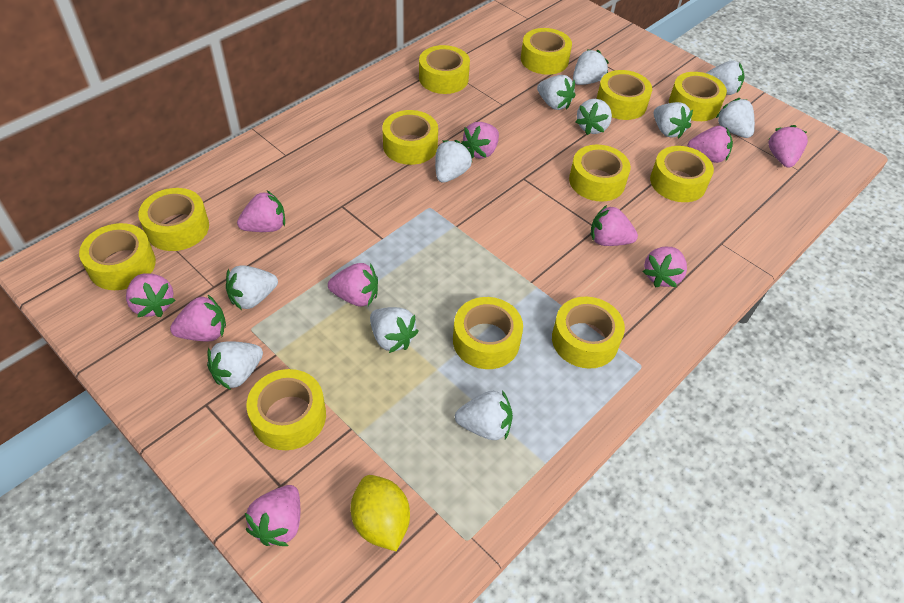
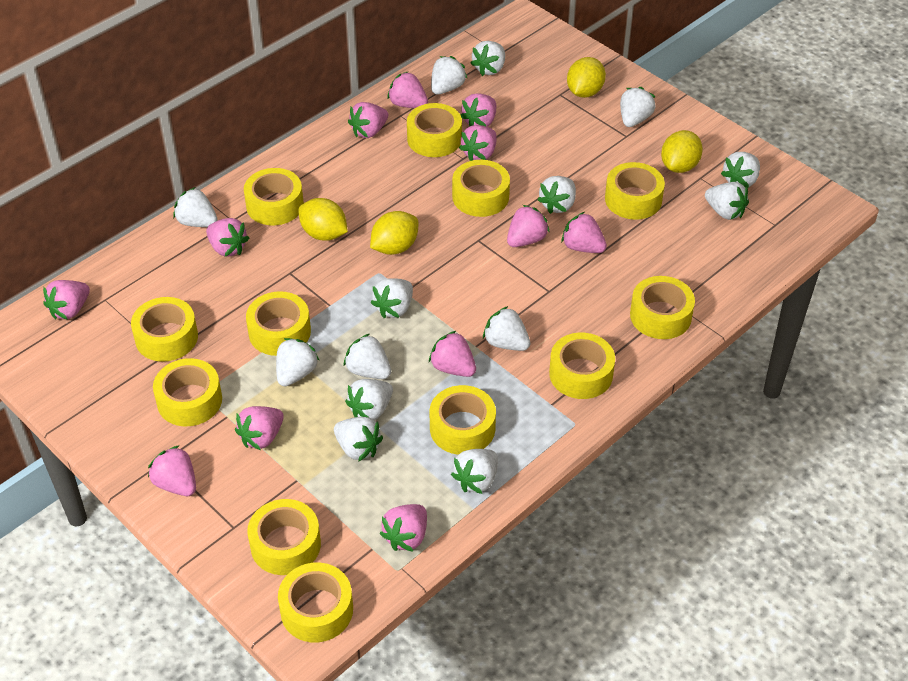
pink strawberry: [126,273,176,317] [170,295,226,341] [237,191,285,232] [245,485,300,546] [328,263,378,307] [461,122,499,158] [591,205,638,246] [642,247,687,288] [687,126,733,163] [768,125,808,168] = 10 -> [43,280,90,320] [148,445,196,496] [206,218,249,257] [235,406,284,450] [348,102,388,138] [379,504,427,552] [387,72,428,108] [429,331,476,377] [459,125,497,161] [460,93,496,127] [507,205,550,247] [561,212,607,253] = 12
white strawberry: [207,341,263,390] [226,265,278,310] [370,307,419,353] [435,140,472,183] [455,390,513,440] [537,75,576,110] [573,49,609,85] [575,99,612,135] [653,102,693,139] [707,60,744,95] [716,98,755,138] = 11 -> [173,187,218,227] [276,338,319,386] [334,417,383,462] [343,334,391,379] [345,379,393,420] [371,278,413,318] [431,56,467,95] [451,449,498,494] [470,41,505,76] [483,306,531,351] [537,176,576,214] [620,87,656,127] [705,182,749,220] [721,152,760,188] = 14
yellow lemon: [351,475,410,551] = 1 -> [299,198,348,241] [370,211,418,255] [567,57,606,98] [661,130,703,173] = 4

